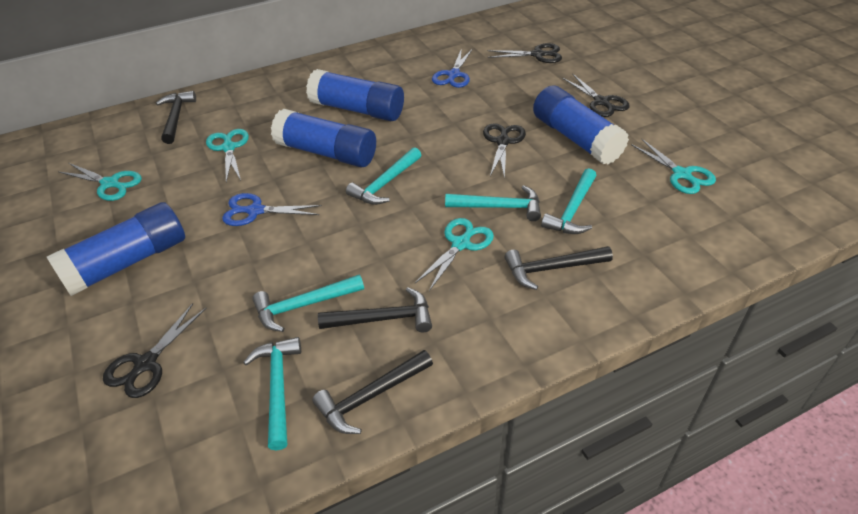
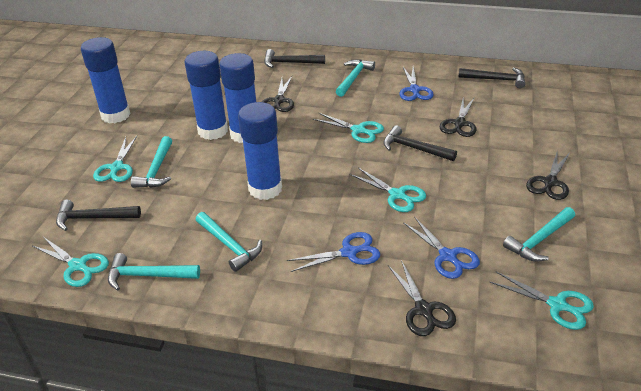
blue scissors: [222,193,322,226] [432,48,472,88] = 2 -> [287,232,380,272] [399,67,434,101] [403,216,480,279] = 3
turquoise scissors: [59,163,142,201] [206,129,249,182] [415,218,494,291] [631,139,716,194] = 4 -> [33,237,109,287] [93,136,137,182] [313,113,384,143] [350,168,426,212] [490,272,594,330] = 5

